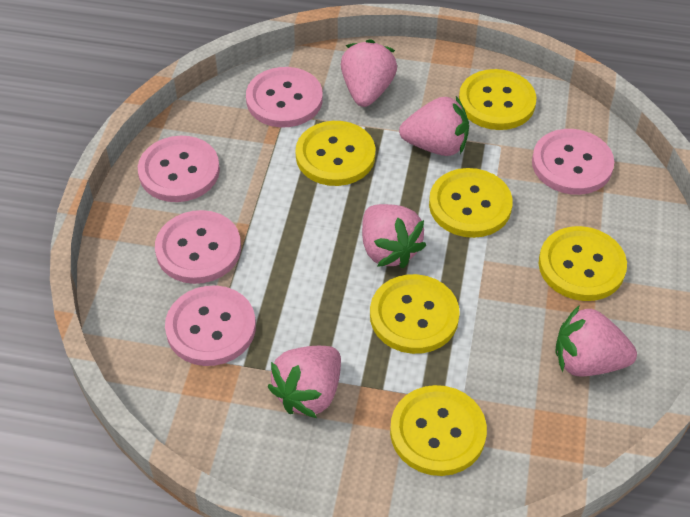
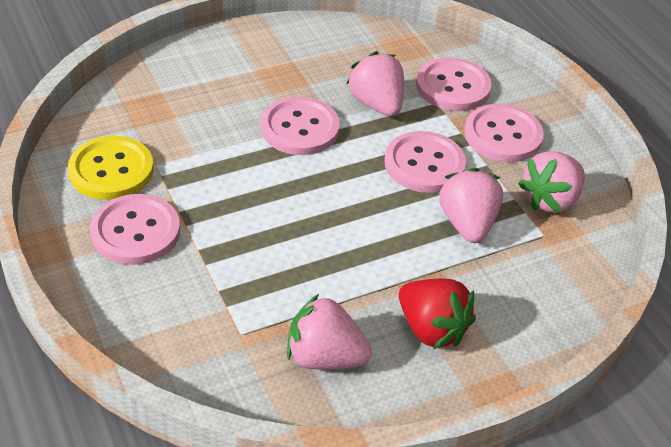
pink strawberry: [268,346,341,418] [341,39,397,107] [362,204,426,268] [399,96,469,156] [555,305,637,376] = 5 -> [287,294,372,369] [347,51,404,117] [439,168,503,243] [518,151,585,213] = 4
red strawberry: none = 0 -> [399,279,476,349] = 1
yellow button: [295,121,375,186] [370,274,460,354] [390,385,487,476] [429,168,513,238] [459,69,536,130] [539,226,627,301] = 6 -> [68,136,154,200] = 1

